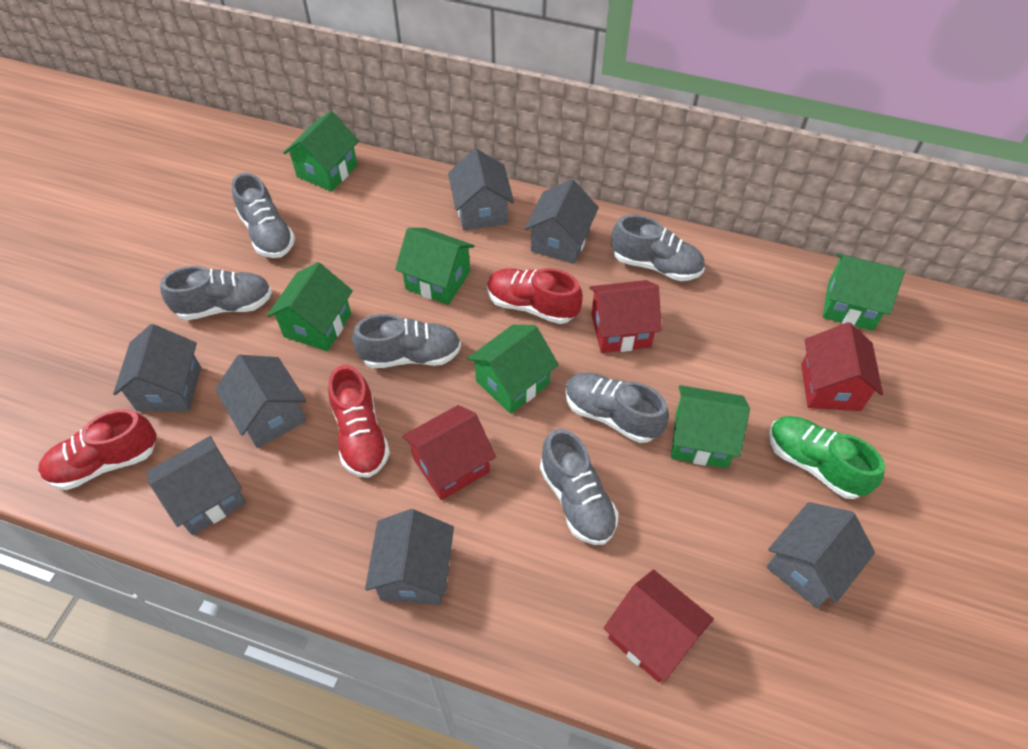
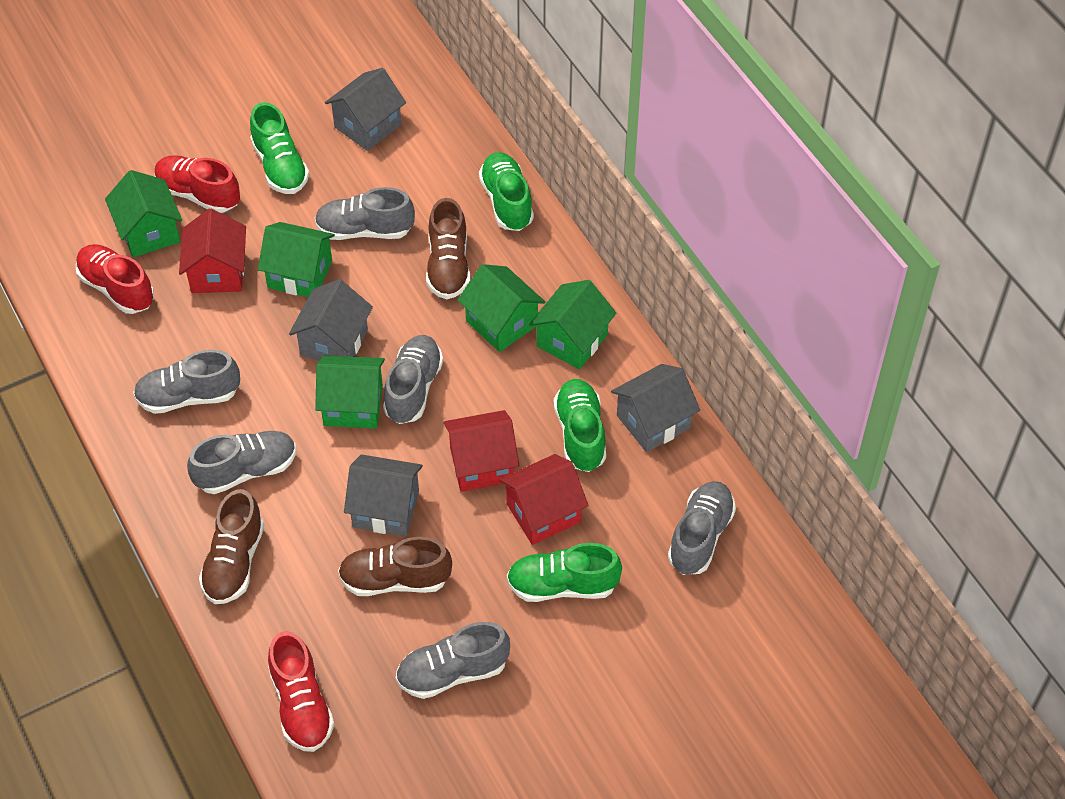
brown shoe: none = 0 -> [199,489,264,604] [338,537,452,596] [426,198,470,299] = 3
green house: [267,262,353,351] [283,111,359,192] [395,228,475,305] [467,325,559,414] [671,385,750,468] [823,254,905,330] = 6 -> [105,170,182,258] [258,222,335,297] [315,355,385,429] [458,264,545,352] [529,280,616,369] = 5
green shoe: [769,416,885,499] = 1 -> [250,102,309,194] [479,152,534,231] [507,543,622,602] [554,379,606,472] = 4
grey house: [113,324,201,412] [147,436,246,535] [215,355,306,448] [365,509,454,605] [448,149,514,230] [524,179,599,264] [766,502,875,608] = 7 -> [289,279,373,361] [325,68,406,151] [344,455,423,536] [611,364,700,452] = 4
red house: [402,405,496,500] [589,280,662,353] [604,570,714,683] [801,322,883,411] = 4 -> [179,208,246,293] [444,410,519,492] [499,454,589,545] = 3

